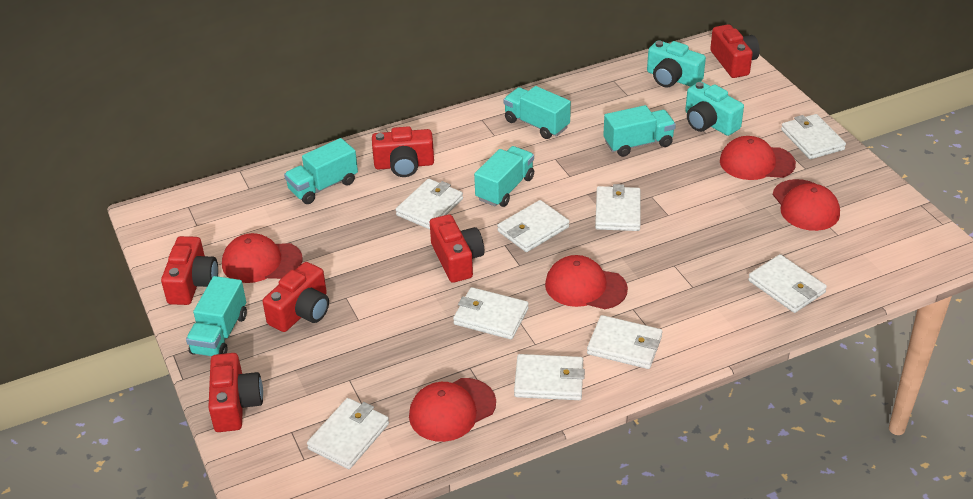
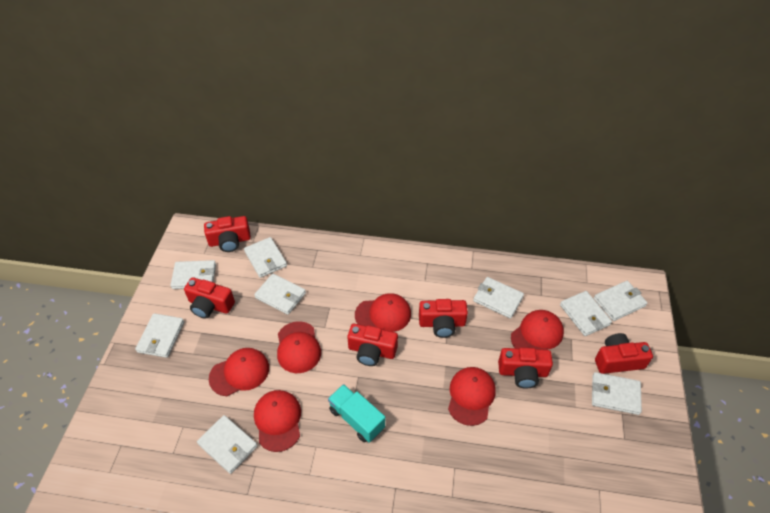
red cap: [222,233,302,283] [409,378,496,442] [545,255,628,309] [720,136,796,180] [773,179,840,231] = 5 -> [209,348,269,396] [254,390,301,452] [277,321,321,373] [355,293,411,332] [448,367,496,426] [511,310,564,350] = 6
turquoise camera: [647,40,706,87] [685,81,744,136] = 2 -> none = 0
turquoise truck: [186,276,247,357] [284,138,358,204] [474,146,534,207] [503,86,571,139] [603,105,676,157] = 5 -> [328,384,385,443] = 1

